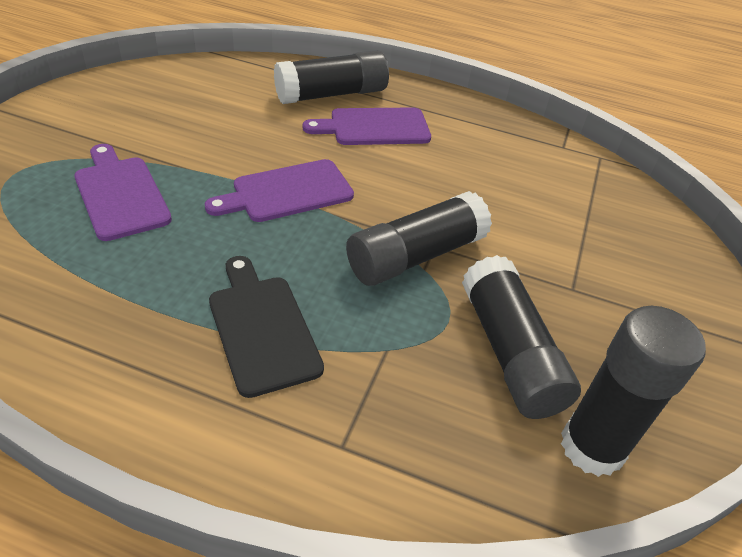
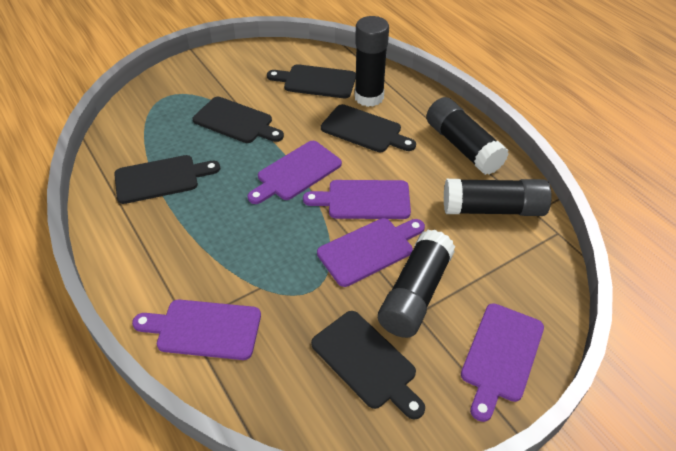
black cutting board: [209,256,324,398] = 1 -> [114,155,220,204] [193,97,284,143] [267,64,356,98] [311,311,425,419] [321,104,416,152] = 5
purple cutting board: [74,144,172,241] [205,159,354,222] [303,108,431,145] = 3 -> [132,299,261,360] [247,141,342,204] [303,180,411,219] [317,218,425,287] [461,303,544,422] = 5

